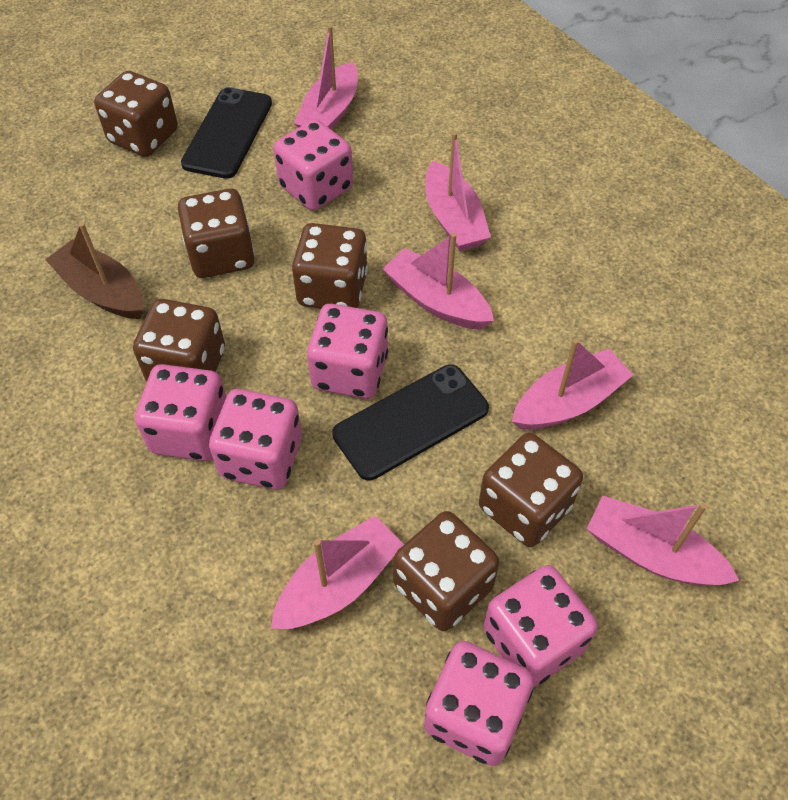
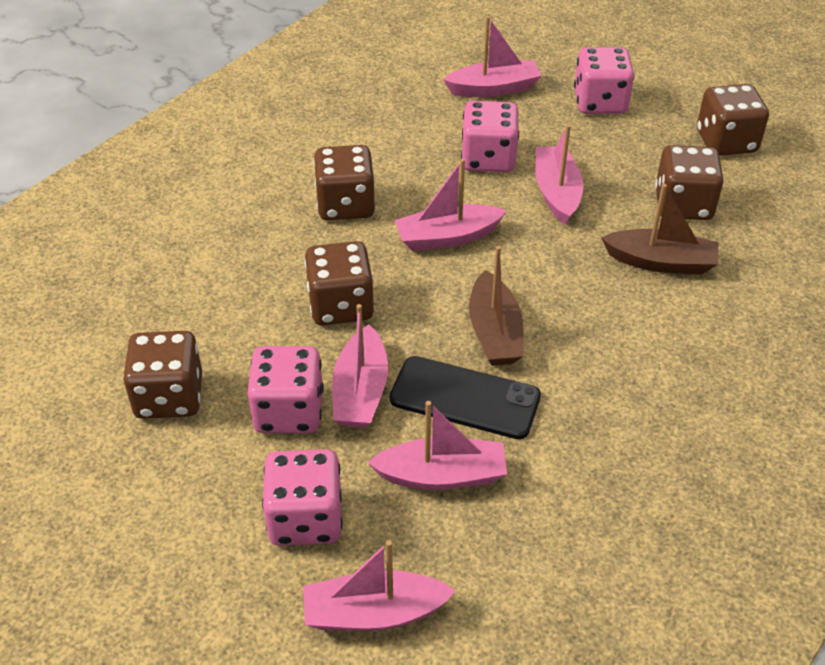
black phone: [181,87,272,179] [332,364,489,481] = 2 -> [390,356,541,439] = 1
brown boat: [45,223,144,319] = 1 -> [469,246,524,366] [601,184,718,275] = 2
brown dice: [94,71,178,157] [133,299,225,381] [178,189,255,278] [292,223,368,308] [394,511,499,631] [479,433,583,547] = 6 -> [123,331,202,419] [305,241,374,325] [314,145,375,220] [655,145,724,220] [697,84,769,156] = 5
pink dice: [135,364,226,461] [209,389,302,490] [274,119,353,211] [307,304,388,399] [424,641,534,766] [483,565,598,687] = 6 -> [247,346,324,433] [262,449,343,546] [461,101,519,172] [574,47,634,114] = 4

